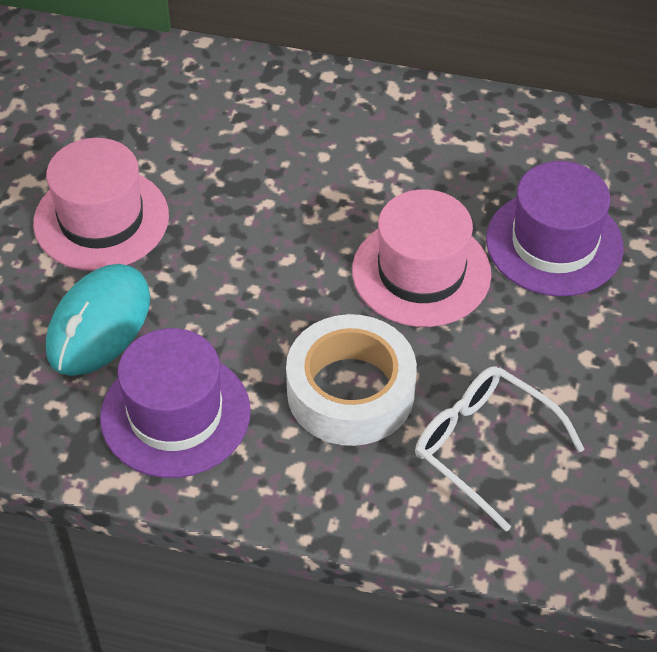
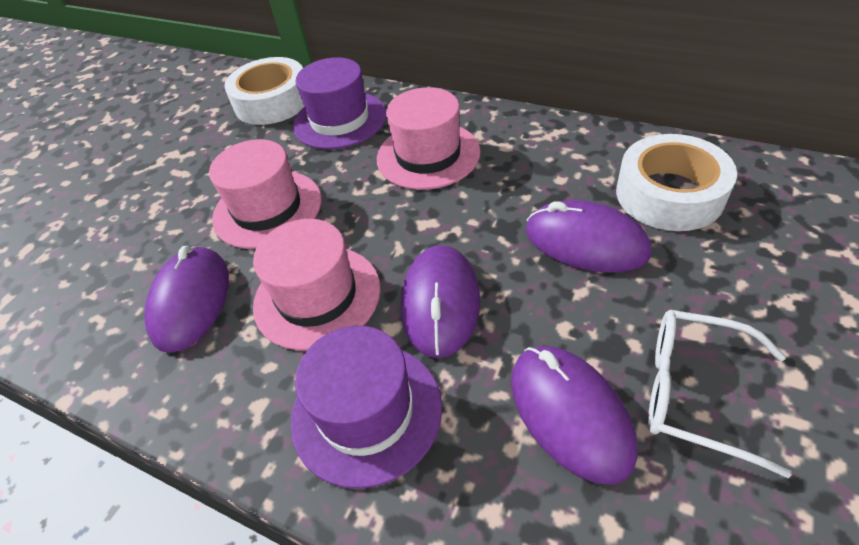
pink hat: [33,138,169,271] [352,189,491,327] = 2 -> [209,139,321,249] [253,219,381,350] [377,87,480,190] = 3
purple mouse: none = 0 -> [144,246,229,353] [401,245,480,358] [511,346,638,485] [526,200,651,273] = 4
turquoise mouse: [46,264,150,376] = 1 -> none = 0
white tape: [286,314,417,446] = 1 -> [224,57,304,125] [616,134,737,231] = 2

